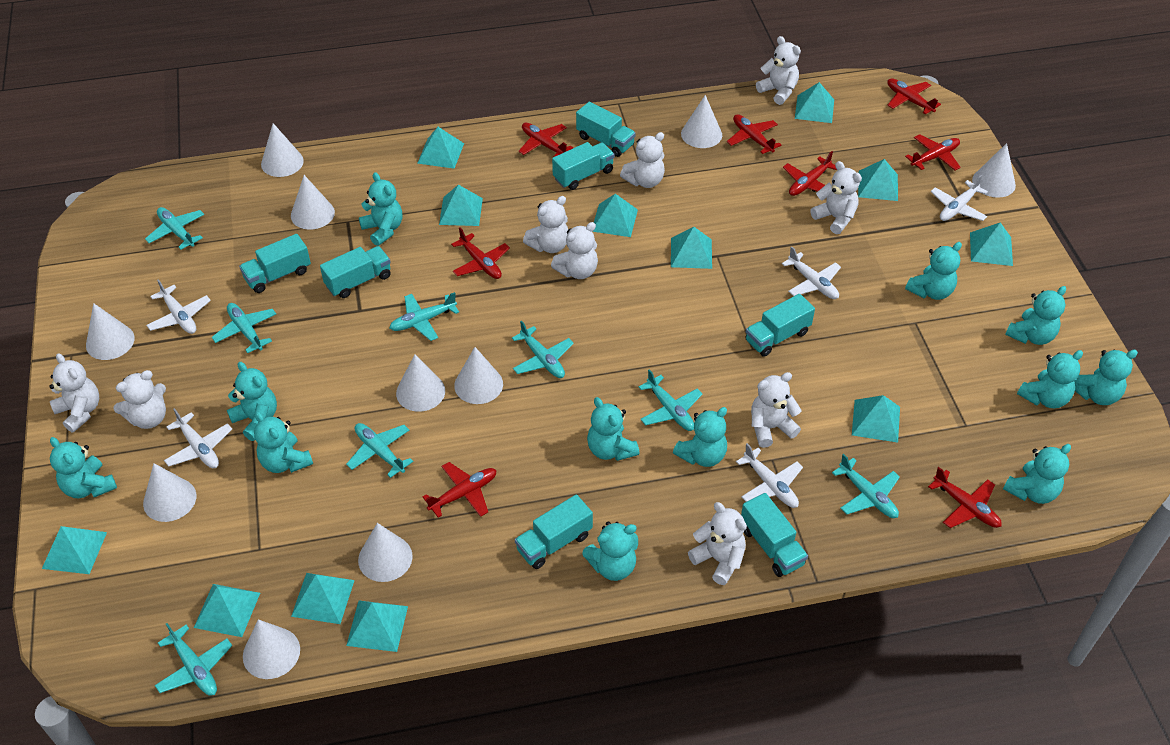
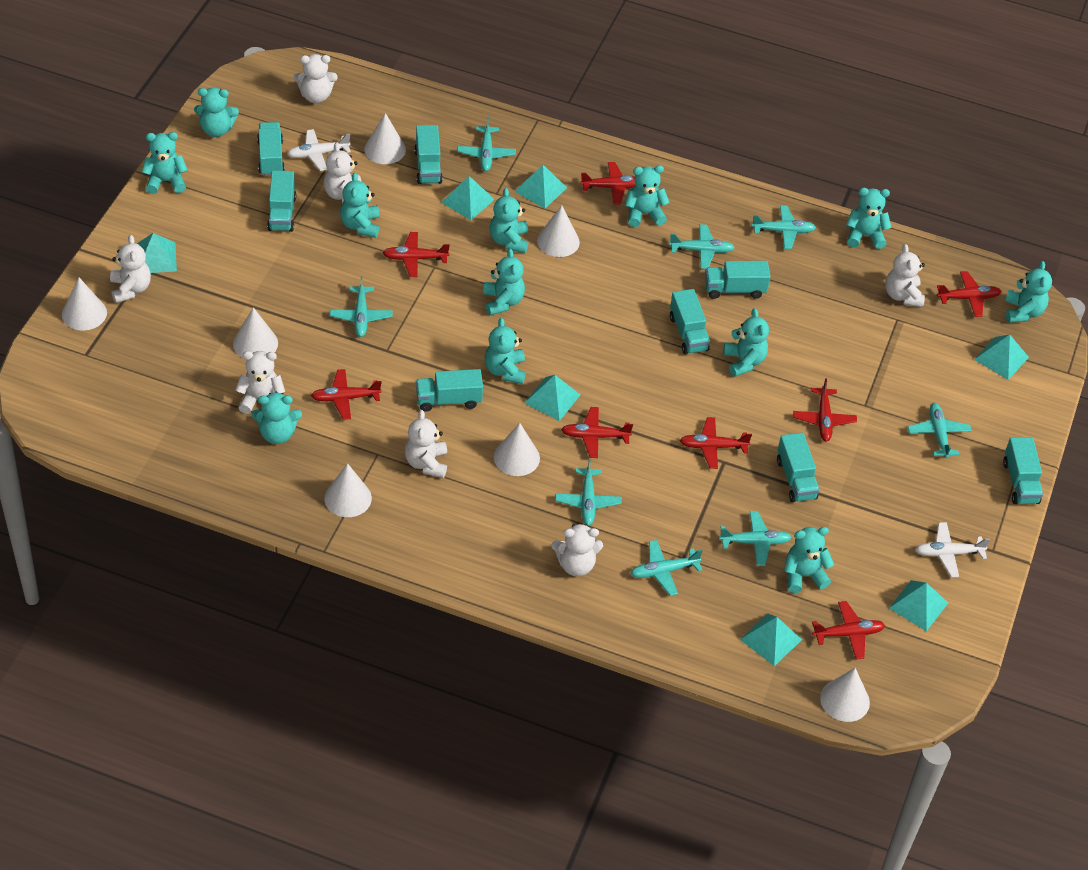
turquoise pyramid: [42,526,107,574] [194,584,260,637] [291,573,355,624] [346,601,408,652] [417,127,464,169] [439,185,483,226] [592,194,638,237] [671,227,712,269] [795,82,834,123] [852,395,900,443] [858,159,898,201] [970,222,1013,266] = 12 -> [137,233,177,273] [441,176,495,220] [514,165,567,209] [525,375,580,421] [740,614,802,666] [889,580,948,631] [974,334,1029,380] = 7
turquoise truck: [239,234,311,293] [320,246,391,298] [515,494,593,569] [552,142,614,190] [576,102,636,157] [741,493,808,577] [745,294,815,357] = 7 -> [257,122,285,176] [267,170,296,232] [414,125,443,184] [416,369,483,412] [670,289,710,354] [705,261,770,299] [777,433,820,502] [1003,437,1043,504] = 8
white cone: [86,303,135,360] [143,463,196,522] [243,619,300,679] [261,123,304,177] [291,175,335,230] [358,523,413,582] [396,354,445,412] [454,347,503,404] [681,95,722,148] [972,143,1016,198] = 10 -> [62,277,107,330] [233,307,278,358] [324,463,372,517] [364,113,406,164] [494,423,540,476] [537,205,580,257] [820,668,870,722] = 7
white plane: [146,279,211,334] [164,408,232,468] [736,443,803,508] [782,246,841,299] [931,175,988,221] = 5 -> [287,129,351,171] [915,522,990,577] = 2
white teddy bear: [49,353,99,433] [113,370,166,429] [523,196,568,253] [551,222,598,279] [620,132,665,188] [688,502,747,585] [751,372,802,448] [756,36,801,105] [810,161,862,234] = 9 -> [110,235,151,303] [235,351,285,414] [294,54,338,103] [324,143,362,203] [405,410,447,478] [552,523,603,576] [885,244,925,307] = 7

